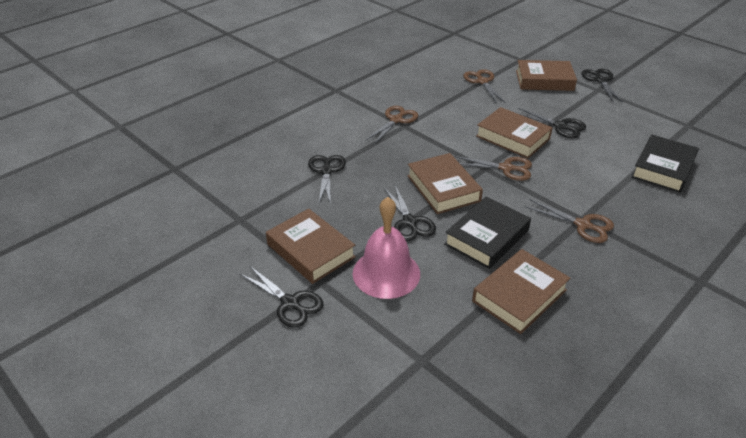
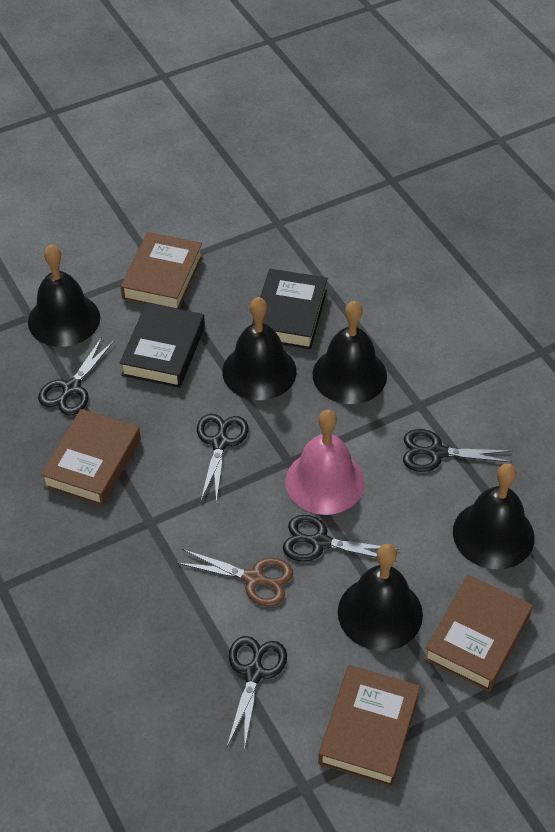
black bell: none = 0 -> [28,244,100,347] [222,297,297,400] [313,301,387,404] [338,544,423,651] [453,463,534,569] = 5
brown book: [266,209,356,284] [407,153,483,214] [472,249,570,334] [476,107,553,158] [516,60,577,91] = 5 -> [41,409,141,506] [121,232,203,309] [318,665,420,787] [424,575,533,692] = 4
brown scissors: [366,106,418,144] [454,156,532,181] [463,69,505,103] [525,199,614,243] = 4 -> [177,549,293,607] = 1

